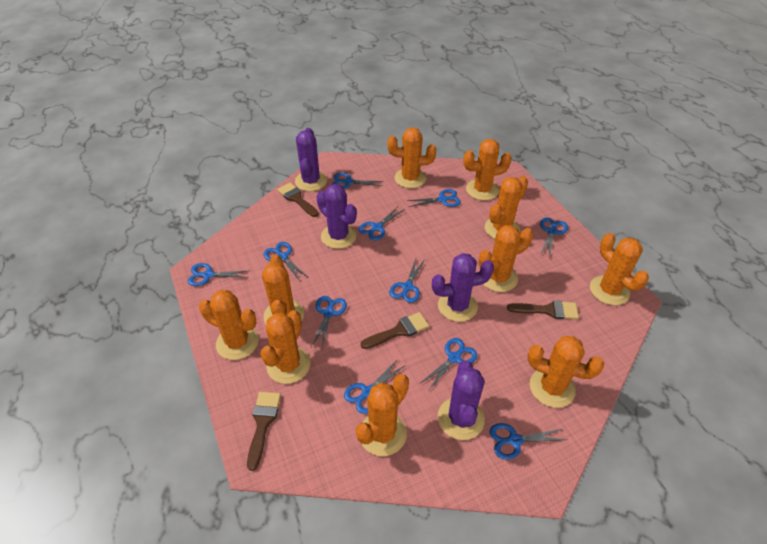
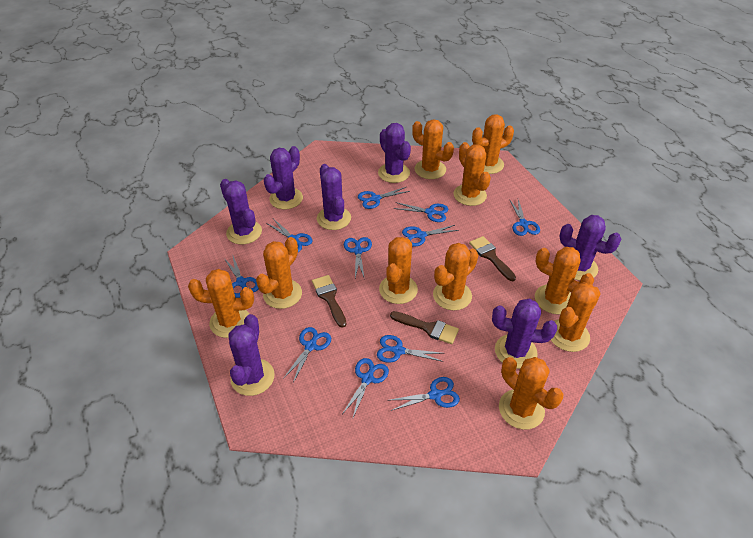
brown brush: [247,392,281,471] [277,183,319,217] [361,312,429,349] [507,300,579,319] = 4 -> [312,275,347,328] [390,311,459,344] [469,236,516,281] = 3
purple cactus: [295,128,327,191] [316,184,357,249] [432,253,494,322] [438,360,485,440] = 4 -> [220,179,262,244] [229,314,275,396] [264,146,303,209] [317,164,351,230] [378,123,411,183] [492,299,557,369] [559,215,621,281] = 7

